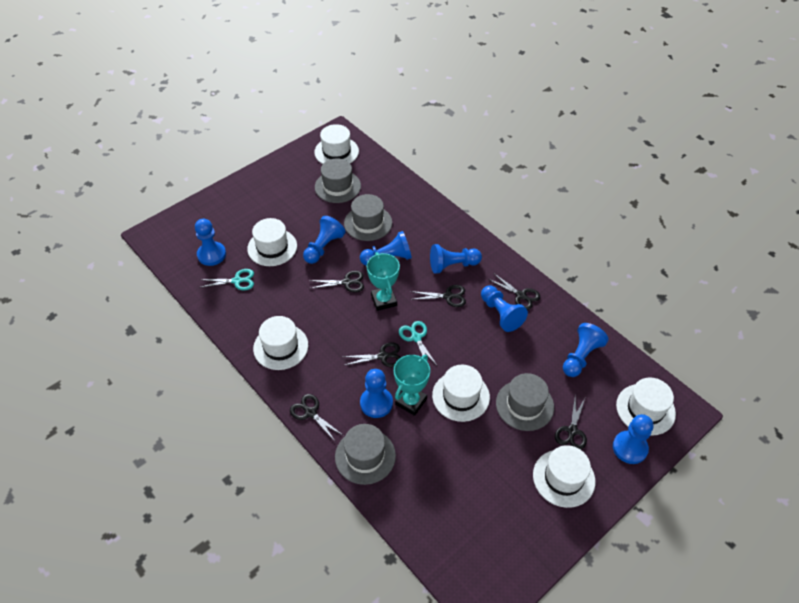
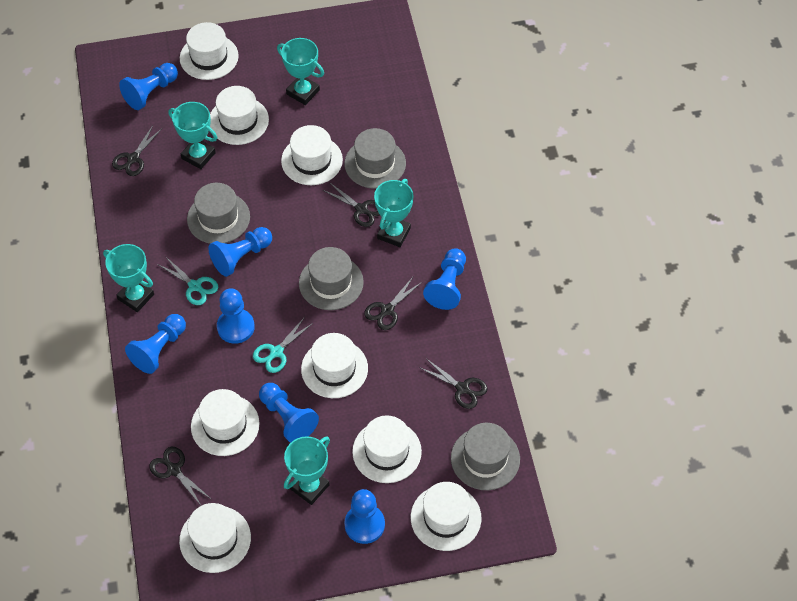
black scissors: [290,394,344,442] [309,271,364,292] [342,342,401,367] [411,285,466,307] [488,273,540,310] [555,396,587,450] = 6 -> [112,126,162,176] [149,447,211,505] [323,182,380,227] [364,277,422,330] [419,359,488,409] = 5
blue pawn: [195,219,226,266] [303,216,346,264] [360,231,412,266] [360,369,393,418] [430,244,482,274] [481,285,528,332] [563,323,609,377] [613,414,653,464] = 8 -> [119,63,178,110] [125,314,186,374] [208,227,272,277] [217,288,255,344] [259,383,319,443] [344,489,385,544] [423,248,466,310] = 7
turquoise trophy: [367,252,400,311] [394,355,430,416] = 2 -> [103,244,154,312] [168,102,217,169] [277,38,324,105] [284,436,330,505] [374,179,414,247] = 5
white hat: [247,218,297,266] [253,316,308,370] [314,124,359,164] [432,365,490,422] [533,445,595,508] [616,377,676,436] = 6 -> [179,503,251,573] [180,22,239,80] [191,389,260,456] [210,86,269,145] [281,125,343,185] [301,333,368,398] [352,415,422,483] [411,482,482,551] = 8

